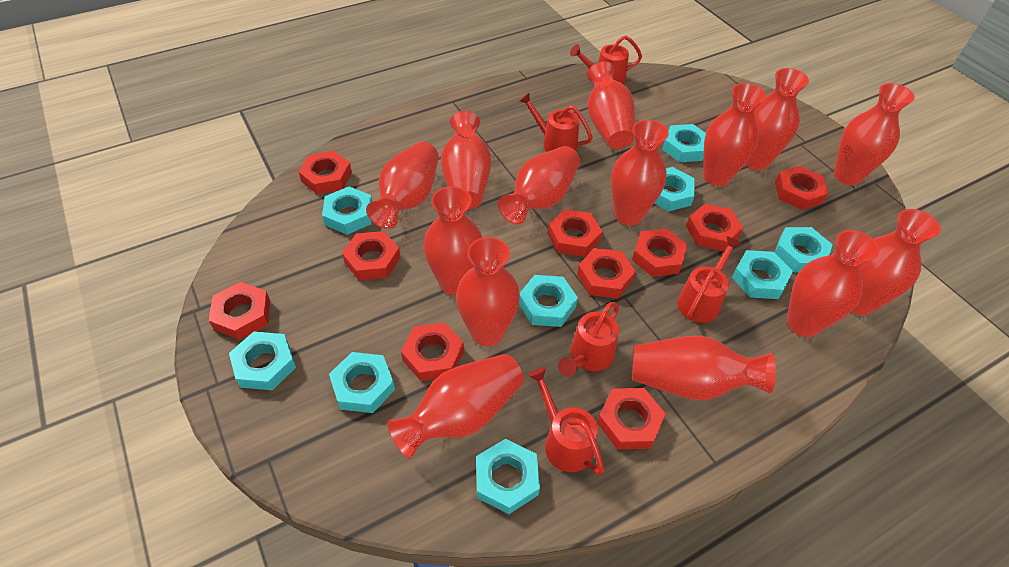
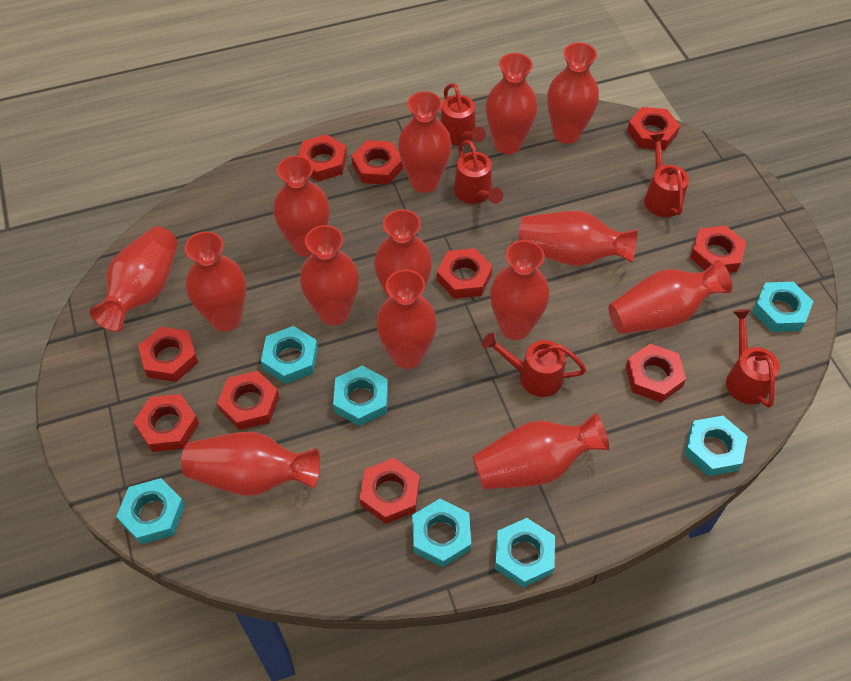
turquoise nut: [229,331,296,390] [322,187,372,235] [329,352,395,413] [476,439,540,514] [519,275,578,327] [654,167,695,211] [662,124,706,162] [732,250,793,299] [775,227,833,272] = 9 -> [116,478,185,544] [261,326,318,384] [333,366,388,426] [412,499,471,567] [495,518,555,587] [684,416,748,476] [753,282,814,332] = 7

